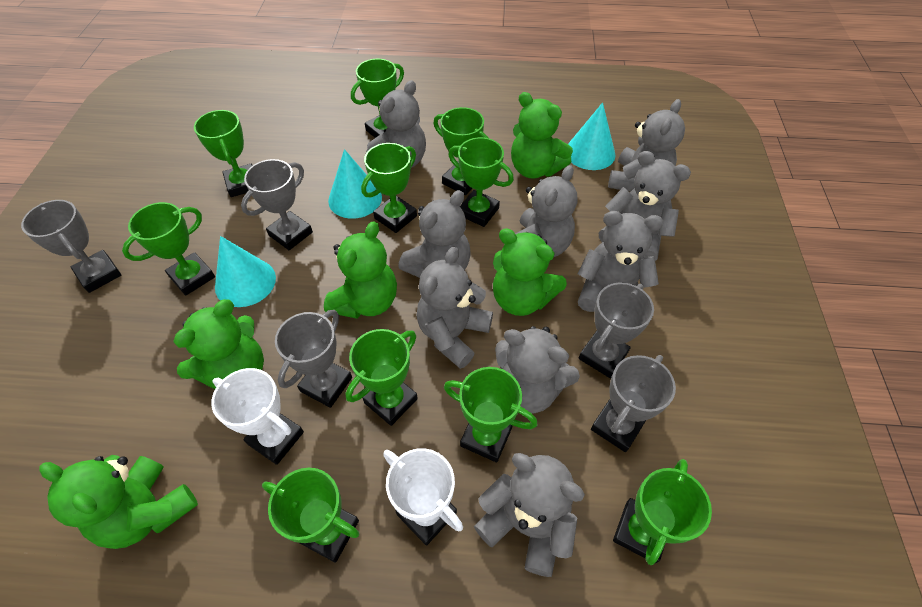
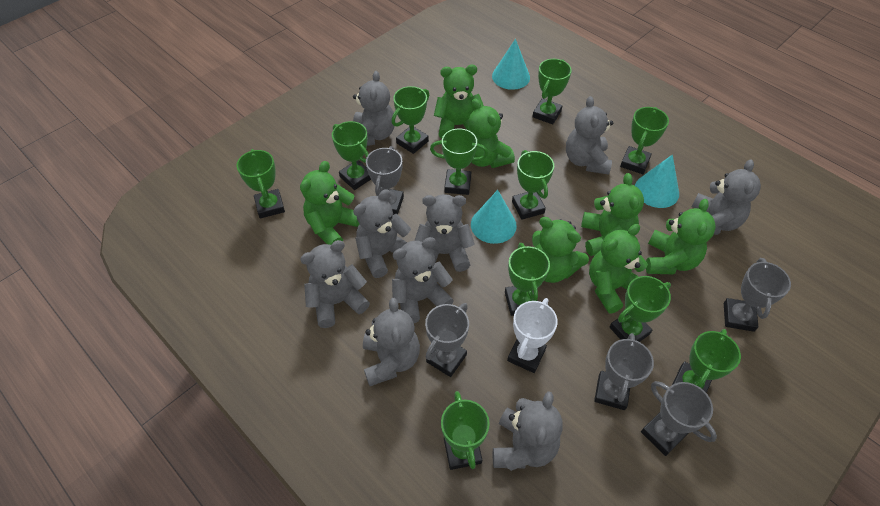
green teddy bear: [39,455,198,549] [173,299,264,389] [324,221,397,319] [493,228,567,316] [511,92,573,179] = 5 -> [300,161,359,245] [434,65,484,139] [468,99,515,168] [532,217,589,283] [581,173,644,256] [589,224,648,314] [646,199,716,274] = 7
green trophy: [122,202,215,296] [194,110,253,197] [262,468,359,563] [346,329,418,426] [351,59,404,138] [361,143,417,233] [433,107,489,195] [444,367,538,462] [448,137,514,227] [613,459,712,565] = 10 -> [237,149,285,219] [332,121,371,190] [391,86,429,154] [430,128,488,195] [441,391,490,470] [505,243,550,316] [512,150,554,220] [532,59,572,124] [610,276,671,342] [620,107,669,174] [672,329,741,393] = 11
white trophy: [211,368,304,465] [384,448,463,546] = 2 -> [507,298,558,373] = 1

